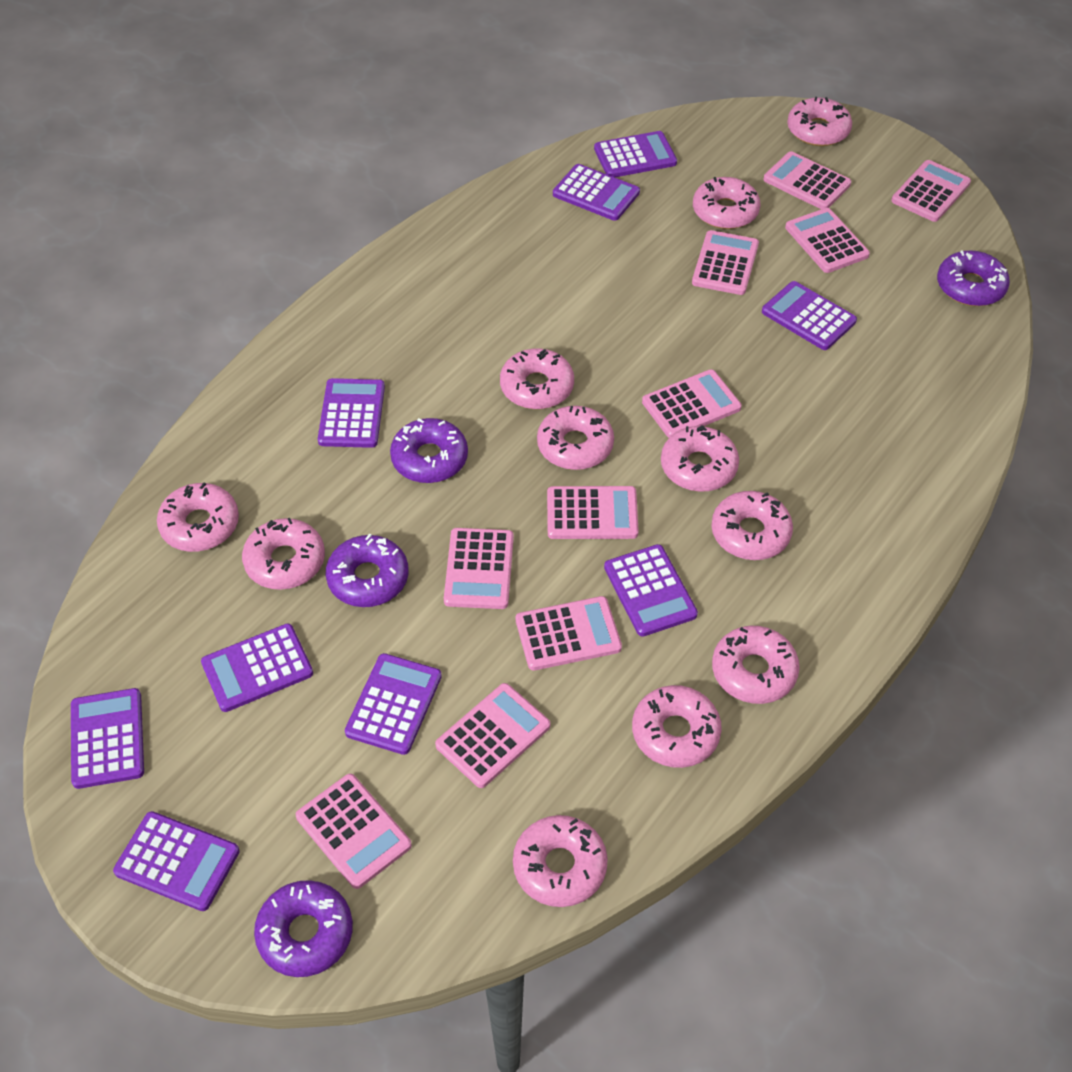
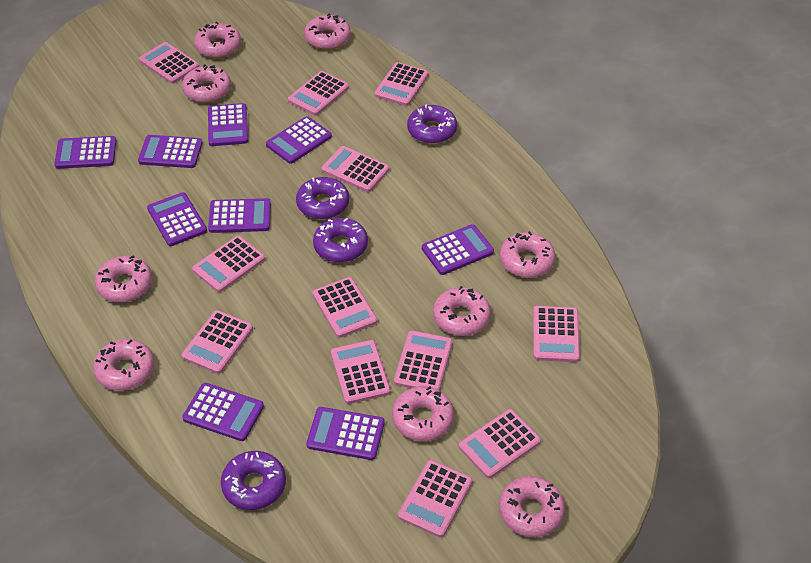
pink calculator: [296,774,412,889] [435,683,550,788] [444,528,514,609] [516,596,622,671] [547,486,639,539] [642,369,742,438] [692,230,759,295] [763,151,851,209] [785,208,870,273] [891,160,971,222] = 10 -> [139,42,199,84] [182,310,253,374] [192,236,265,292] [288,71,349,116] [312,277,377,338] [321,146,389,192] [331,340,391,404] [374,62,429,106] [394,331,453,391] [398,460,473,538] [459,409,541,478] [533,306,580,362] = 12
pink donut: [157,483,239,552] [242,518,325,590] [500,349,574,409] [513,815,608,907] [537,406,614,470] [632,685,722,768] [661,425,739,492] [693,177,761,229] [711,491,793,560] [712,626,800,704] [787,97,852,146] = 11 -> [93,339,155,391] [95,255,152,302] [182,64,231,103] [194,22,241,58] [304,13,351,50] [392,386,454,441] [433,286,491,336] [499,476,565,537] [500,231,555,278] = 9

